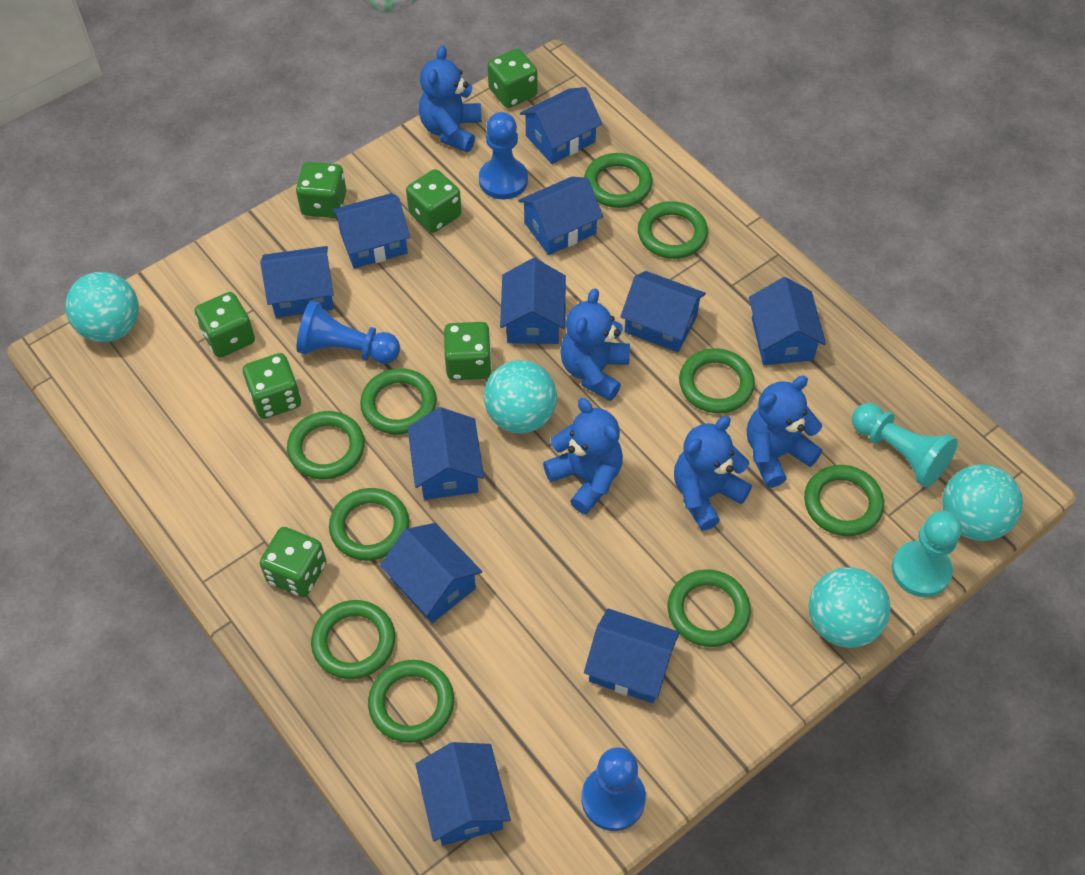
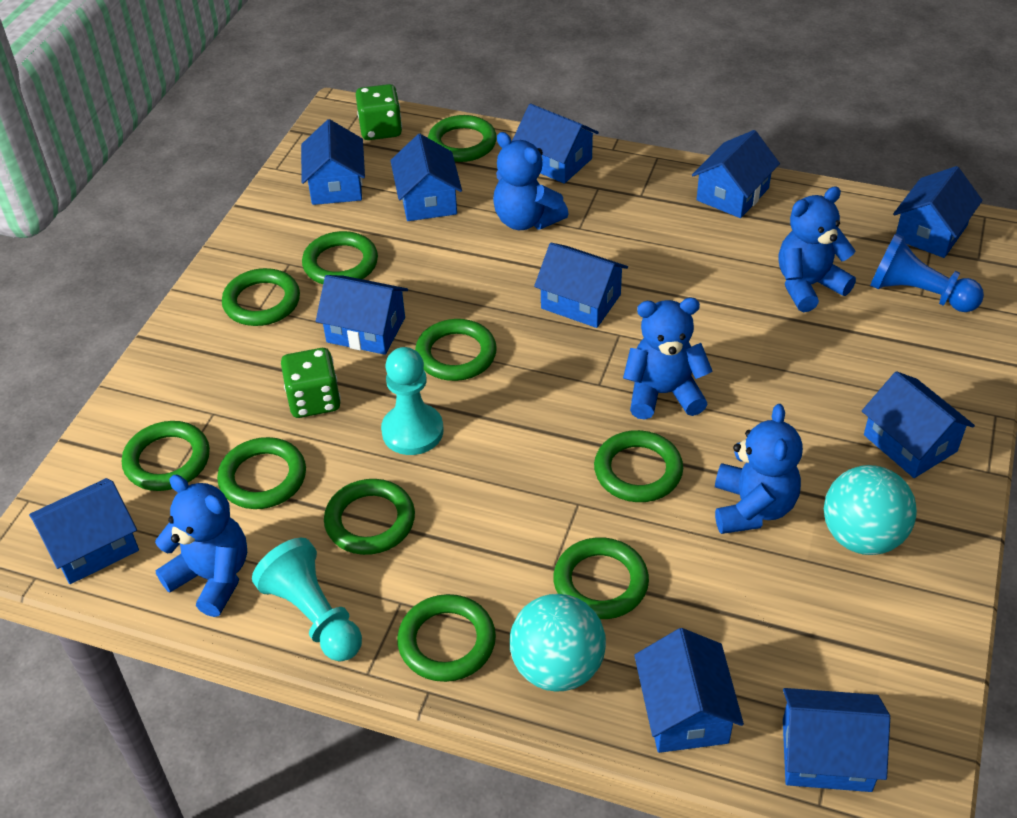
blue pawn: [296,300,400,364] [479,112,528,199] [581,747,646,831] = 3 -> [870,233,984,312] = 1
green dice: [195,292,255,358] [243,353,301,419] [260,527,326,597] [296,162,346,218] [406,169,462,233] [444,322,492,380] [487,49,537,108] = 7 -> [281,348,341,418] [356,84,402,140] = 2
turquoise ball: [65,272,139,342] [484,360,557,433] [808,567,891,648] [942,464,1023,541] = 4 -> [510,594,606,692] [824,465,917,555] = 2

